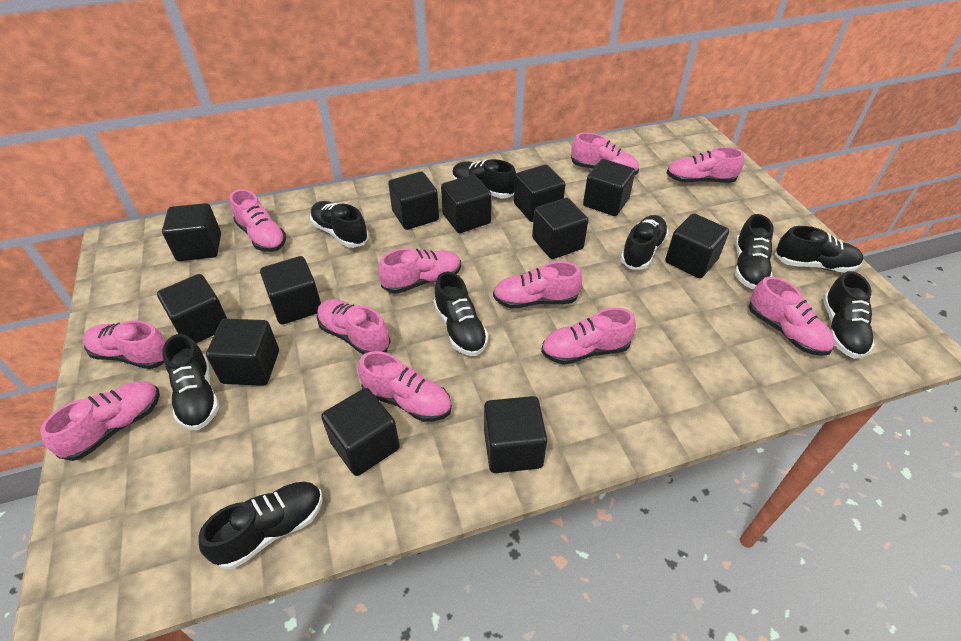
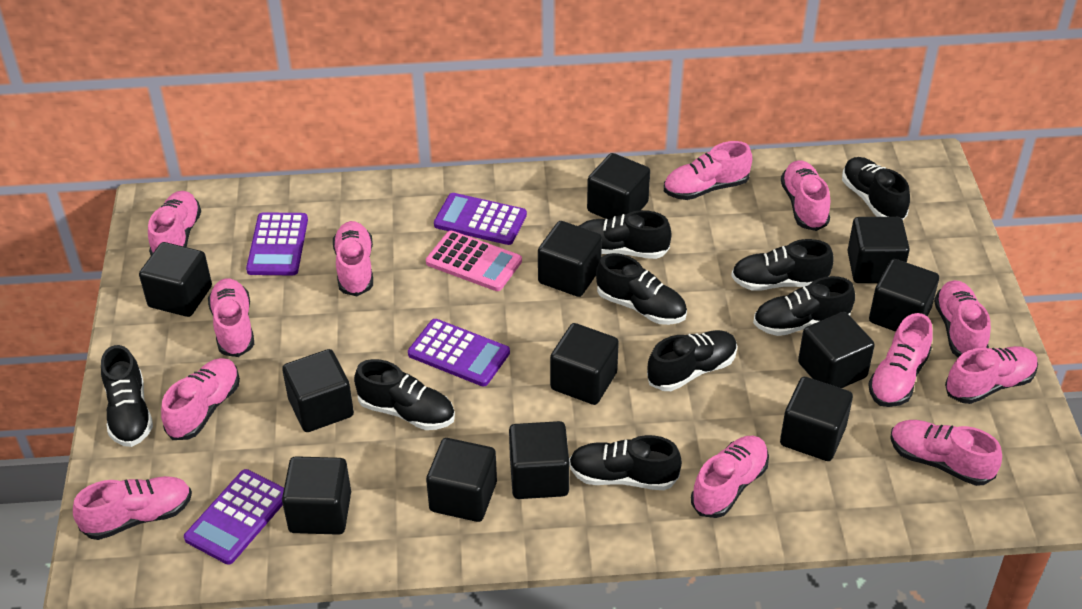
pink calculator: none = 0 -> [426,231,522,291] = 1
pink shoe: [40,381,160,461] [83,320,166,369] [230,189,286,252] [317,299,391,355] [358,351,452,422] [378,248,461,294] [493,261,582,308] [541,308,636,365] [571,133,639,175] [667,147,744,183] [749,277,835,356] = 11 -> [73,476,192,540] [148,191,201,255] [161,358,240,440] [208,278,254,357] [333,221,373,296] [664,141,752,200] [691,436,769,518] [781,160,830,231] [868,313,933,407] [890,420,1002,486] [934,280,991,357] [945,346,1038,404] = 12
purple calculator: none = 0 -> [184,469,284,565] [246,212,308,275] [408,319,510,386] [434,193,527,245] = 4

